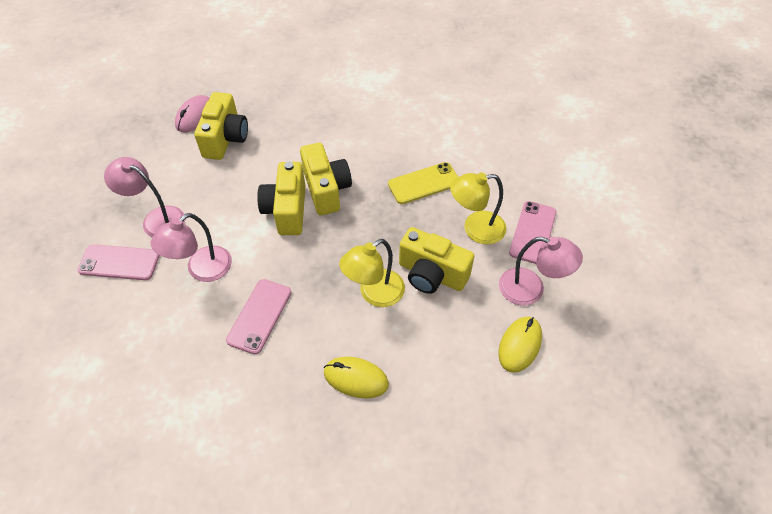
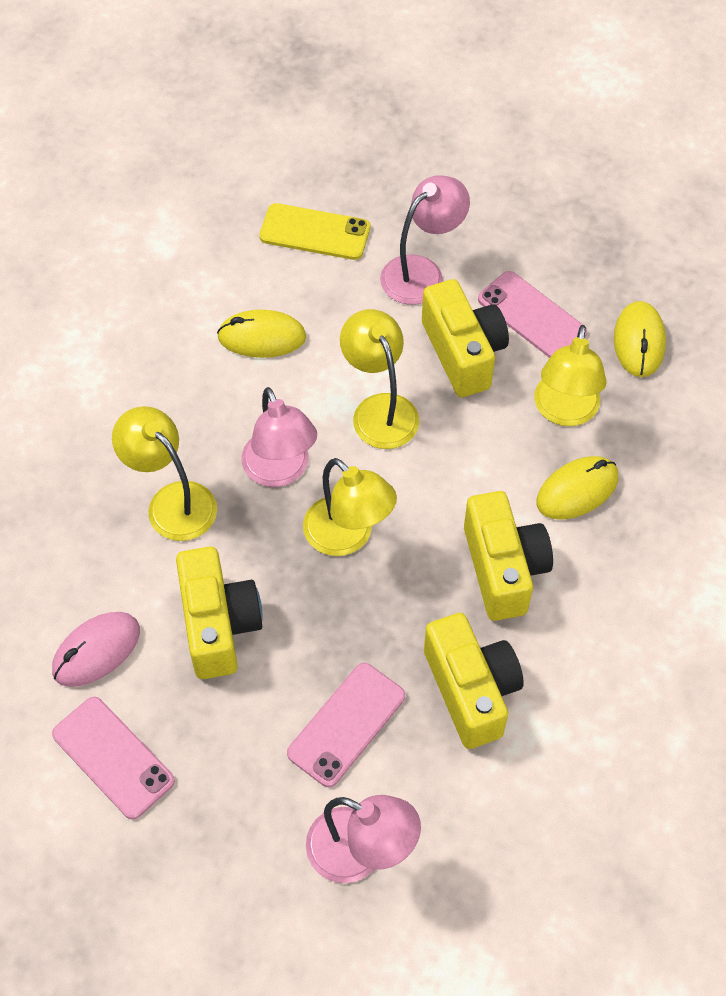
yellow lamp: [339,239,405,307] [450,172,506,245] = 2 -> [112,406,217,541] [303,458,397,556] [340,309,419,449] [534,325,607,426] = 4
yellow mouse: [324,357,389,398] [499,317,542,373] = 2 -> [217,309,306,358] [537,456,618,520] [614,301,666,377] = 3

